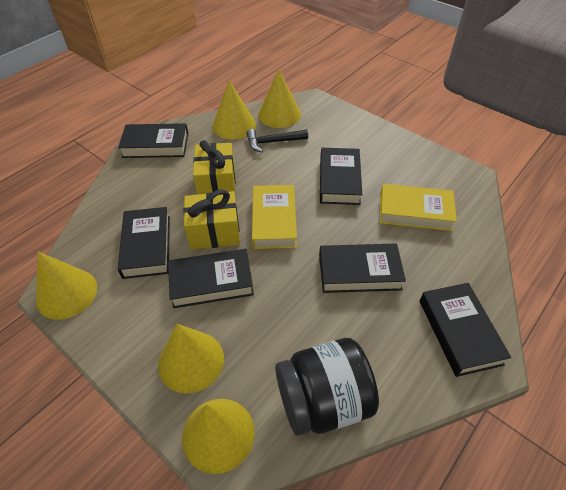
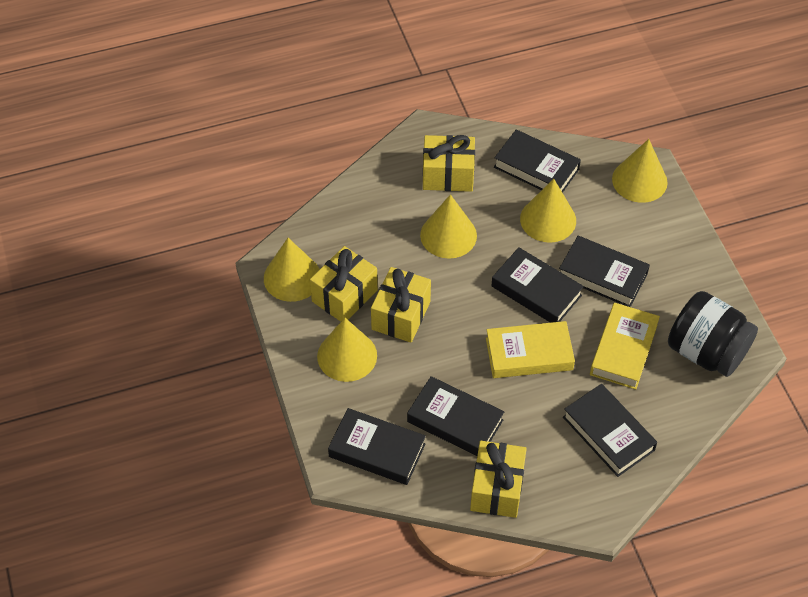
black hammer: [246,129,308,152] = 1 -> none = 0
yellow gift: [184,189,240,250] [193,140,236,195] = 2 -> [310,246,378,322] [371,267,431,343] [423,135,475,192] [470,441,527,518] = 4

